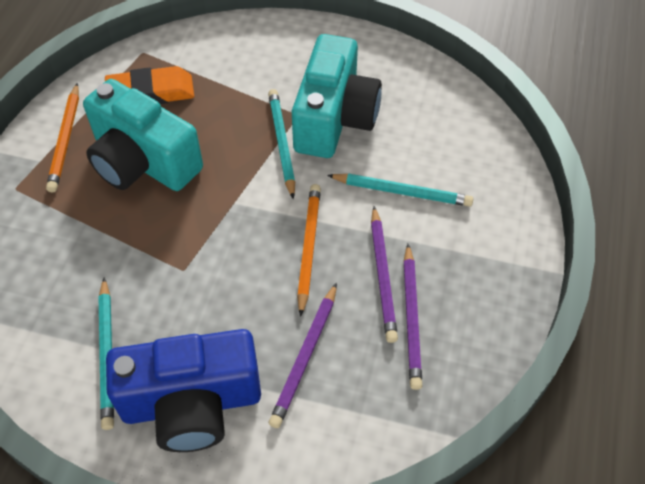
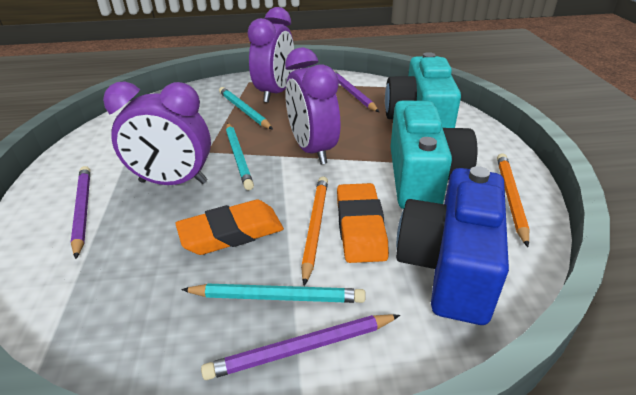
orange eraser: [105,66,194,104] = 1 -> [175,199,284,255] [337,183,389,263] = 2
purple clock: none = 0 -> [103,81,211,185] [248,7,294,103] [285,47,341,164] = 3

